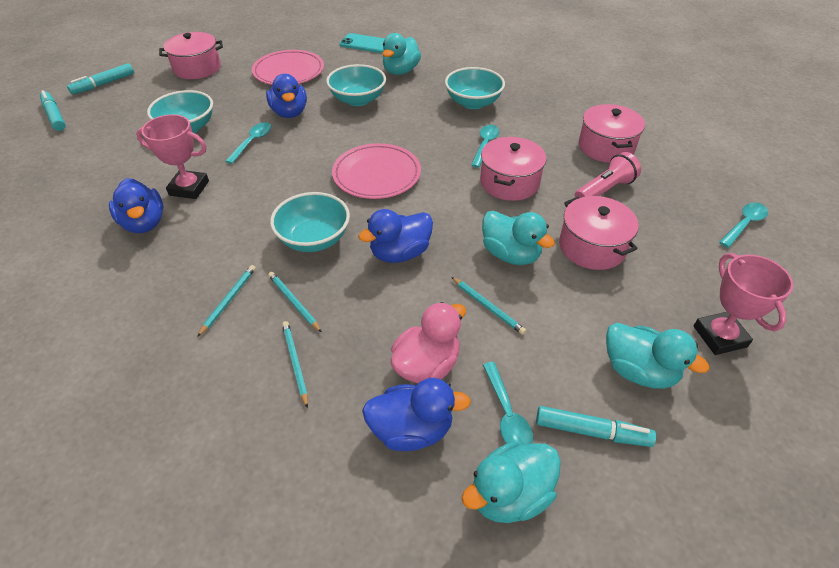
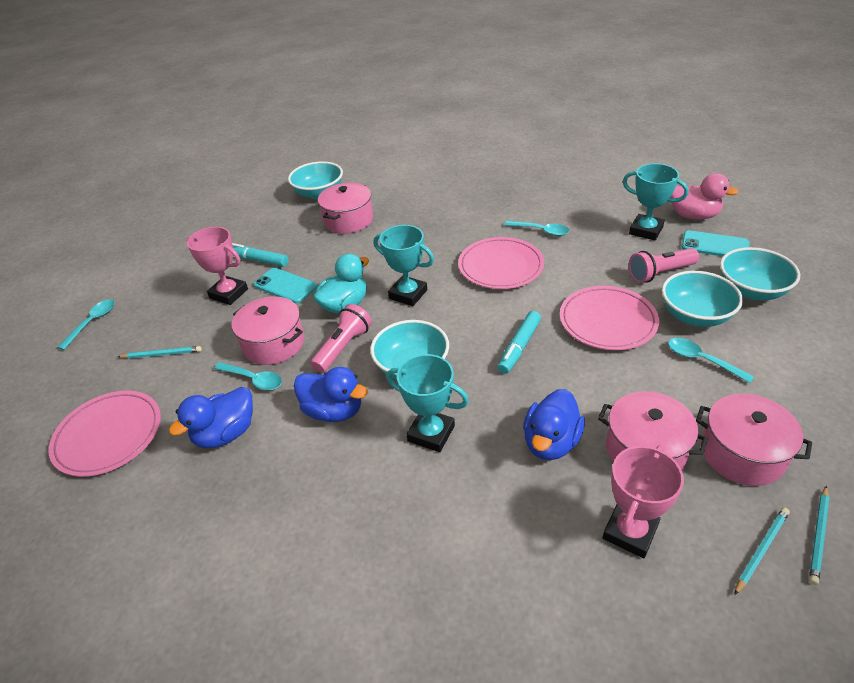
blue duck: [109,178,163,233] [266,74,307,118] [358,209,433,263] [362,378,471,451] = 4 -> [169,387,253,448] [294,367,368,422] [523,389,585,460] = 3
pink flashlight: [575,152,641,198] = 1 -> [311,304,372,373] [629,248,699,283] = 2
pink plate: [252,50,324,85] [332,143,421,199] = 2 -> [48,391,161,477] [458,237,544,289] [560,286,659,350] = 3
turquoise duck: [382,33,421,75] [462,442,561,523] [482,211,555,265] [606,323,709,389] = 4 -> [313,254,369,314] = 1
turquoise marker: [40,90,66,131] [67,63,134,94] [536,406,656,447] = 3 -> [232,243,288,267] [498,311,541,374] = 2
turquoise pencil: [197,265,256,337] [268,272,322,333] [282,321,308,408] [451,277,526,335] = 4 -> [118,346,202,359] [734,507,790,595] [809,486,829,585] = 3
turquoise phone: [340,33,385,53] = 1 -> [254,268,317,304] [682,230,749,256] = 2
turquoise trophy: none = 0 -> [374,225,434,306] [387,354,469,452] [623,163,689,240] = 3

